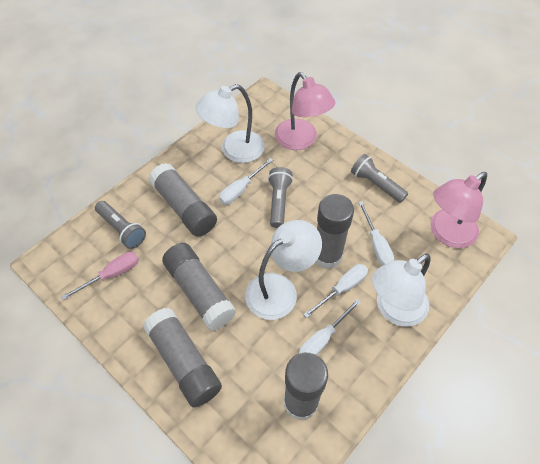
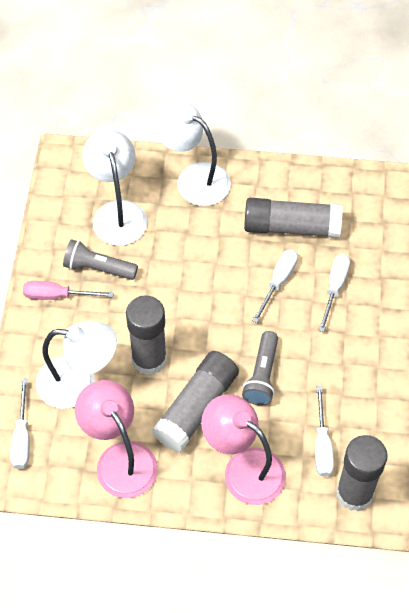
grey flashlight: [95,201,146,249] [268,167,293,228] [351,154,408,203] = 3 -> [63,239,138,280] [242,331,278,405] = 2
grey glue stick: [143,308,222,407] [149,163,217,236] [162,243,236,331] [284,353,328,420] [316,194,354,269] = 5 -> [126,295,167,375] [152,351,239,452] [244,198,343,238] [336,435,388,511] = 4

